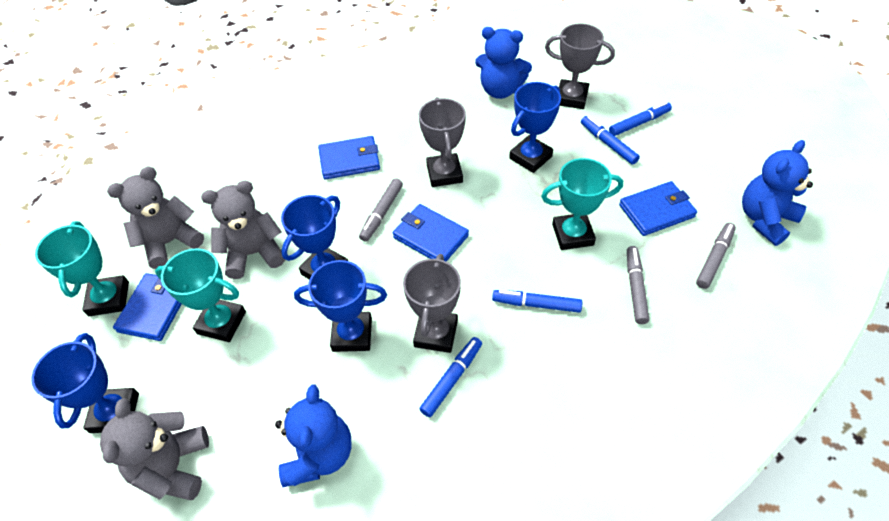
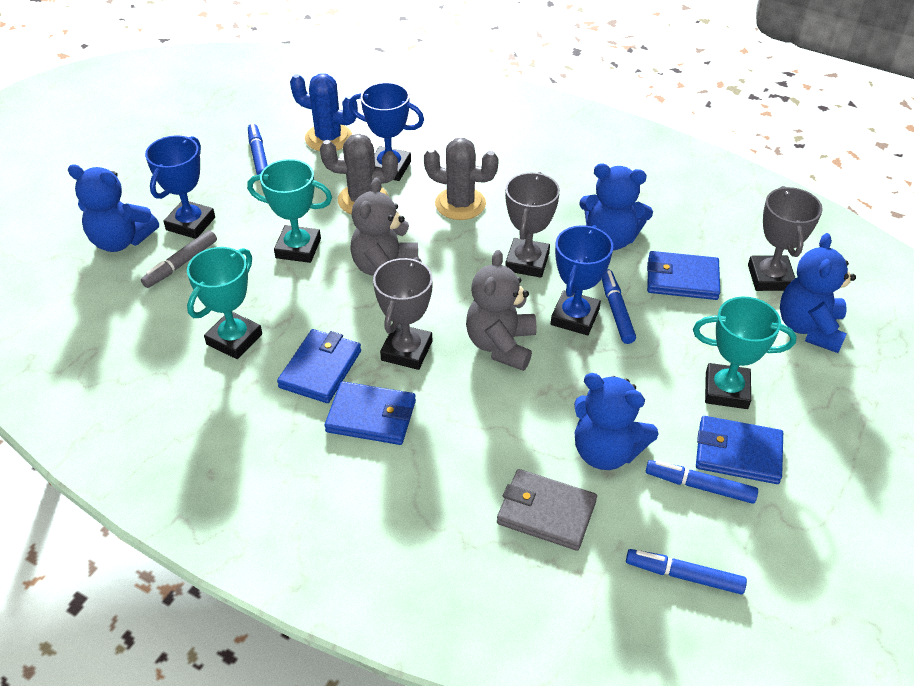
blue cactus: none = 0 -> [290,73,358,151] = 1
blue teddy bear: [275,385,352,487] [475,27,532,99] [742,140,813,246] = 3 -> [68,164,159,252] [574,373,658,470] [579,164,653,250] [780,233,856,353] = 4
blue trophy: [31,333,139,433] [281,195,348,279] [294,260,387,352] [509,82,561,173] = 4 -> [145,135,215,239] [349,82,424,181] [551,225,613,335] = 3
grey cactus: none = 0 -> [320,134,398,214] [424,138,499,220] = 2
grey marker: [359,178,403,242] [627,246,649,324] [696,223,736,289] = 3 -> [141,230,217,288] = 1
grey teddy bear: [100,398,209,500] [107,167,204,269] [201,181,285,279] = 3 -> [350,178,418,276] [466,250,537,371] = 2
grey wallet: none = 0 -> [497,469,597,551] = 1

